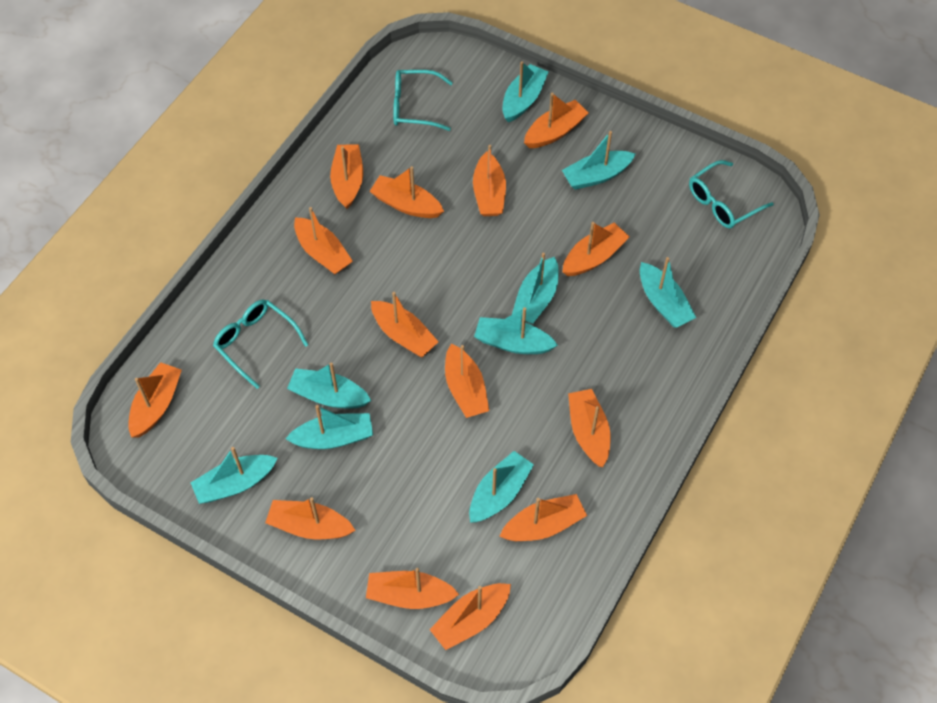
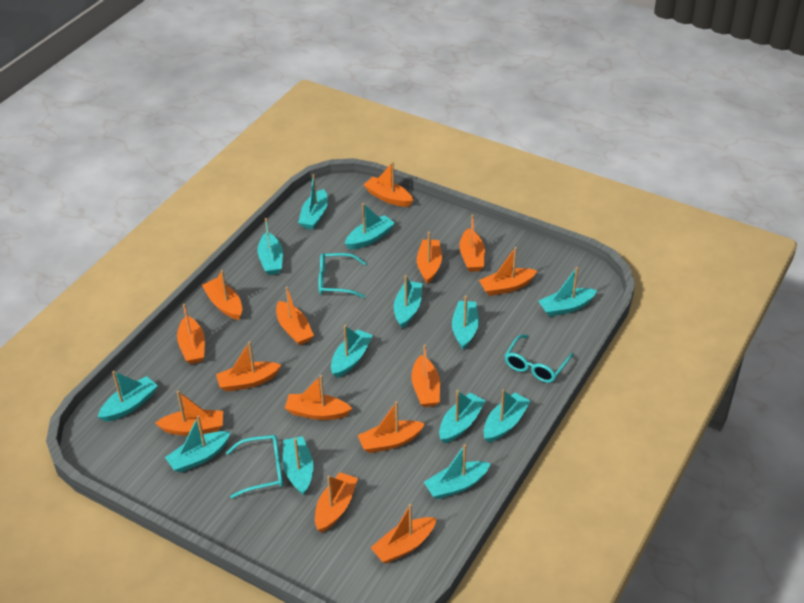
turquoise boat: [191,447,278,504] [286,405,373,449] [287,363,371,408] [469,451,534,523] [474,307,558,354] [502,61,549,122] [512,253,559,324] [562,131,635,190] [640,257,696,328] = 9 -> [98,371,158,422] [165,415,231,473] [258,218,283,275] [283,436,313,495] [298,174,328,230] [331,325,373,378] [345,203,395,250] [394,275,422,328] [424,444,491,499] [439,390,486,443] [452,296,479,350] [483,390,531,443] [539,267,597,317] = 13

